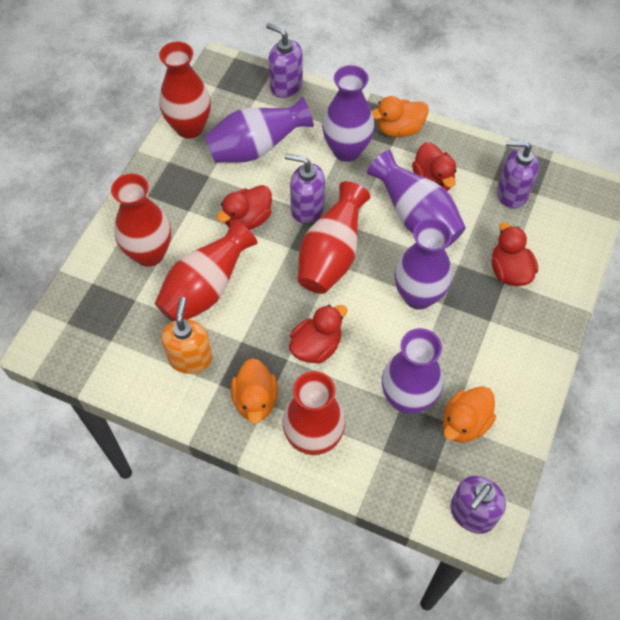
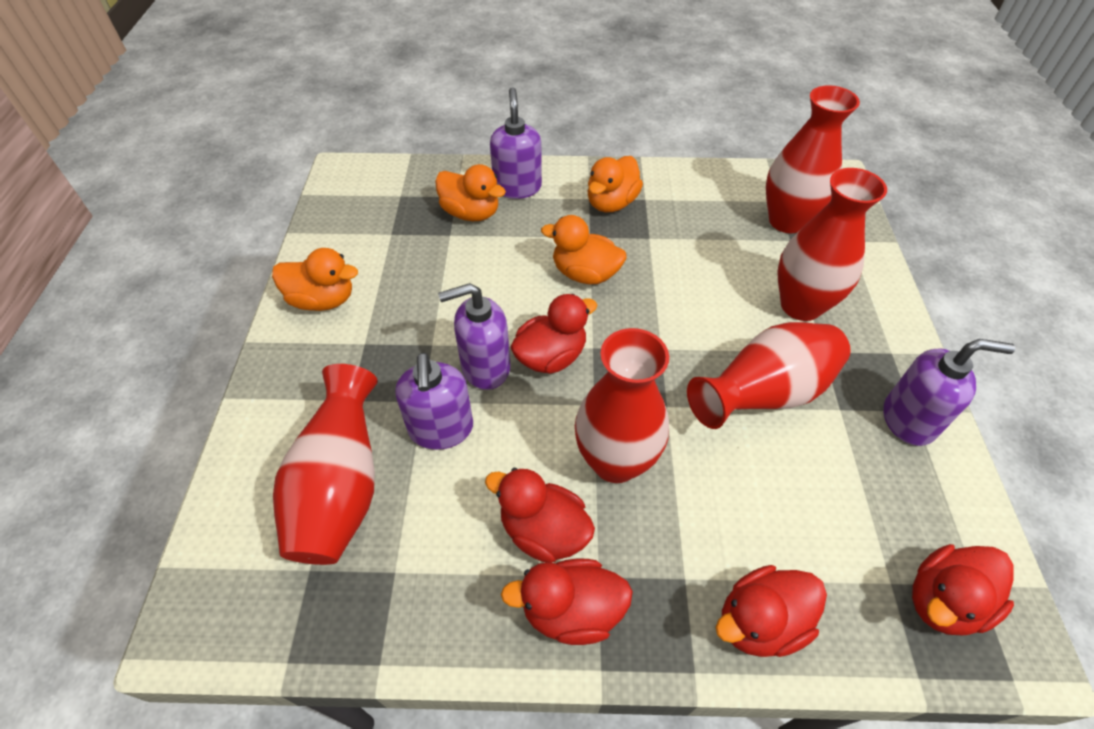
orange duck: [231,358,278,424] [372,96,429,137] [443,386,496,443] = 3 -> [272,248,358,311] [435,164,506,221] [541,215,626,284] [587,156,643,212] = 4
orange soap dispenser: [161,297,212,374] = 1 -> none = 0
purple vase: [205,96,314,163] [322,65,374,162] [367,150,466,249] [382,328,443,414] [394,218,452,310] = 5 -> none = 0
red duck: [217,185,272,230] [289,305,348,364] [412,142,456,191] [492,222,538,286] = 4 -> [485,468,595,563] [501,559,633,645] [510,294,597,374] [715,565,827,657] [912,544,1014,635] = 5

